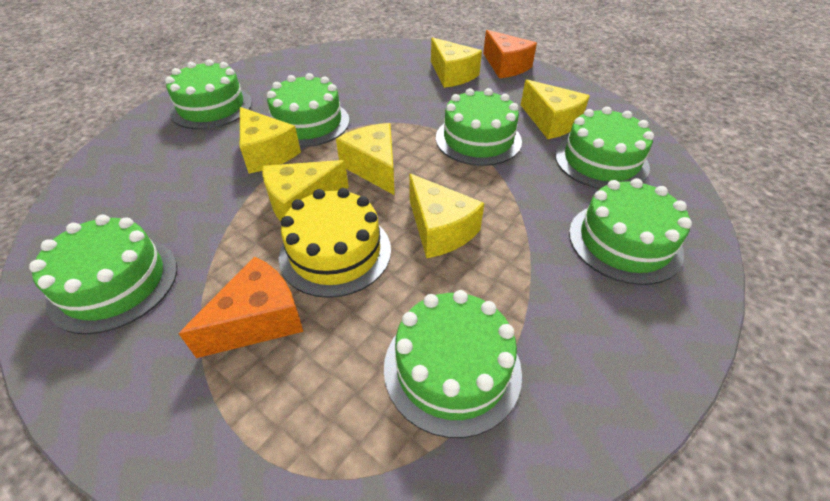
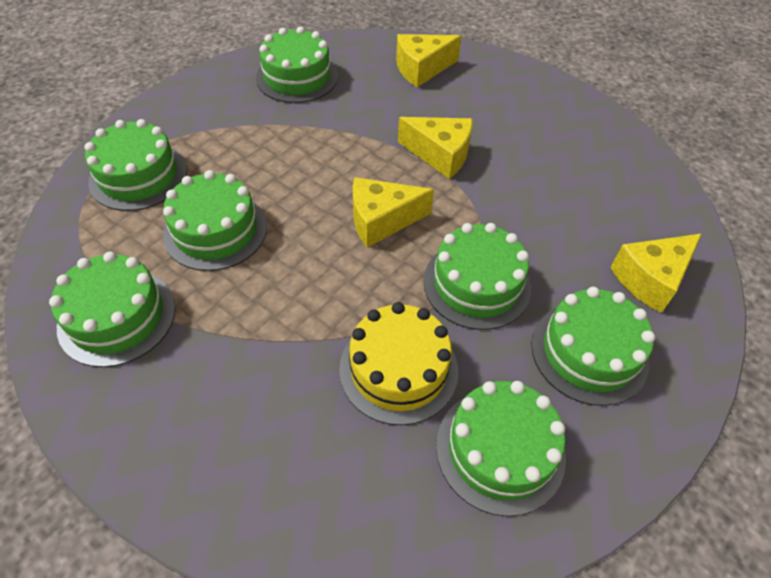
orange cheese: [179,257,303,358] [483,30,537,78] = 2 -> none = 0
yellow cheese: [240,107,301,173] [262,160,349,221] [336,123,395,195] [409,174,484,258] [431,37,482,88] [521,80,590,139] = 6 -> [353,177,434,247] [396,34,461,87] [398,117,472,179] [610,233,702,313] = 4

